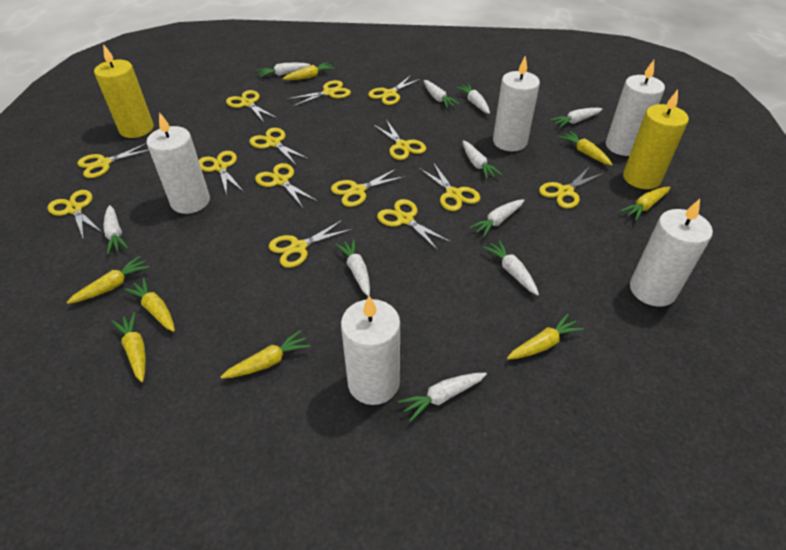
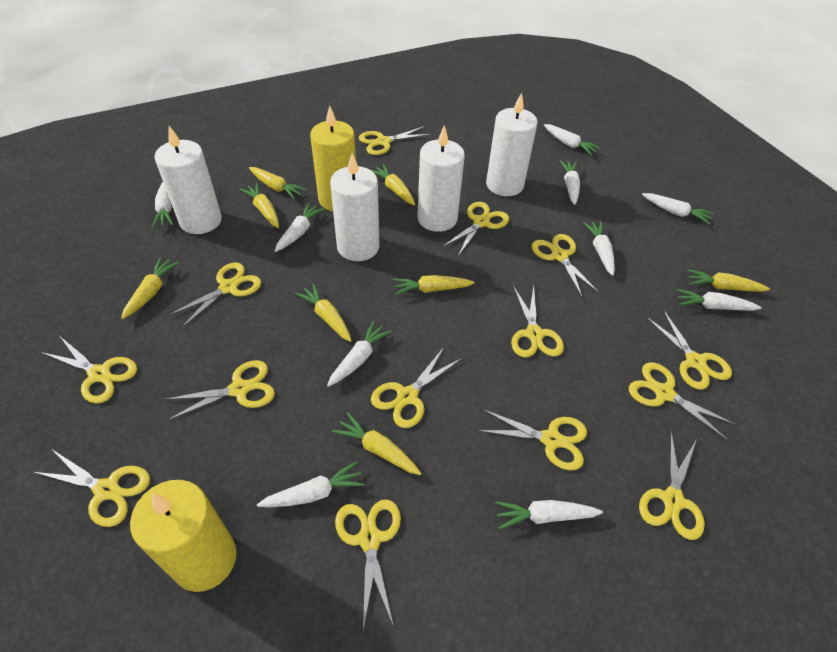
white candle: [147,112,210,214] [341,296,400,405] [493,55,540,151] [606,60,665,156] [630,199,713,307] = 5 -> [155,126,222,234] [330,153,380,261] [417,125,465,232] [486,93,538,196] = 4

